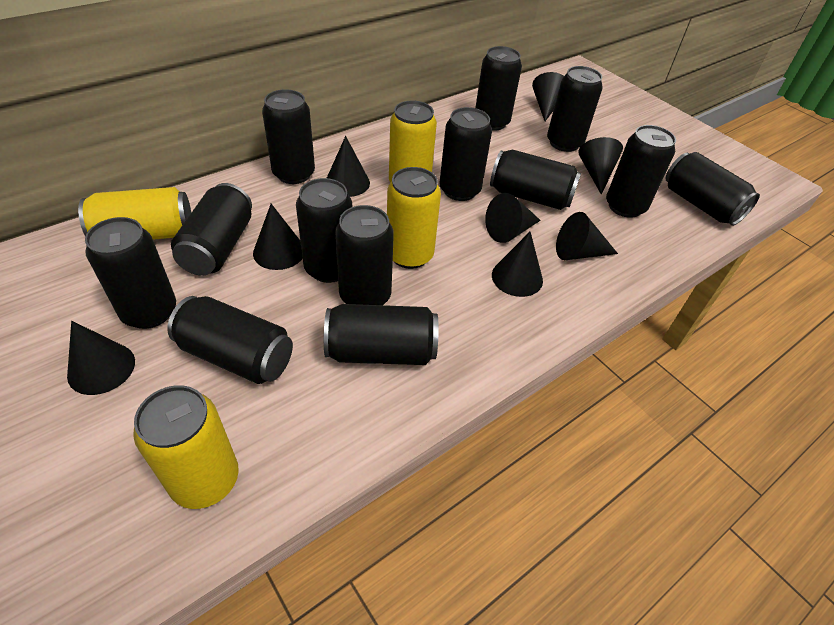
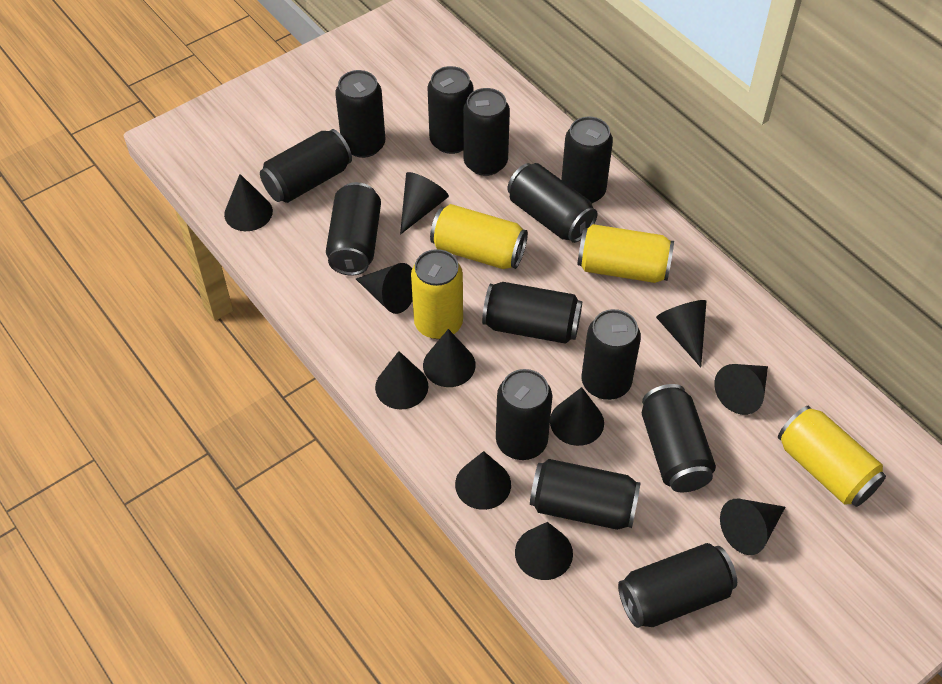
black cone: [67,321,135,395] [253,204,303,270] [327,136,370,197] [485,193,541,243] [492,231,543,297] [532,72,564,121] [556,212,618,260] [578,137,623,195] = 8 -> [224,174,273,231] [356,263,413,314] [375,351,428,410] [400,172,449,235] [423,329,476,387] [455,451,511,510] [515,522,573,580] [550,387,604,446] [656,300,706,367] [714,364,768,415] [720,499,785,555] = 11

